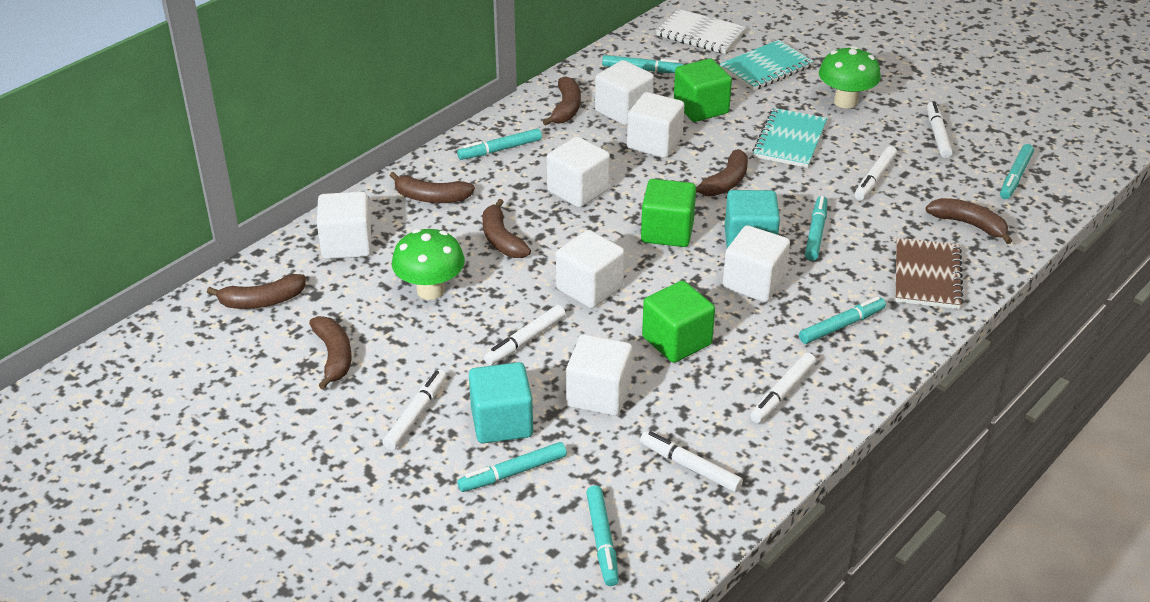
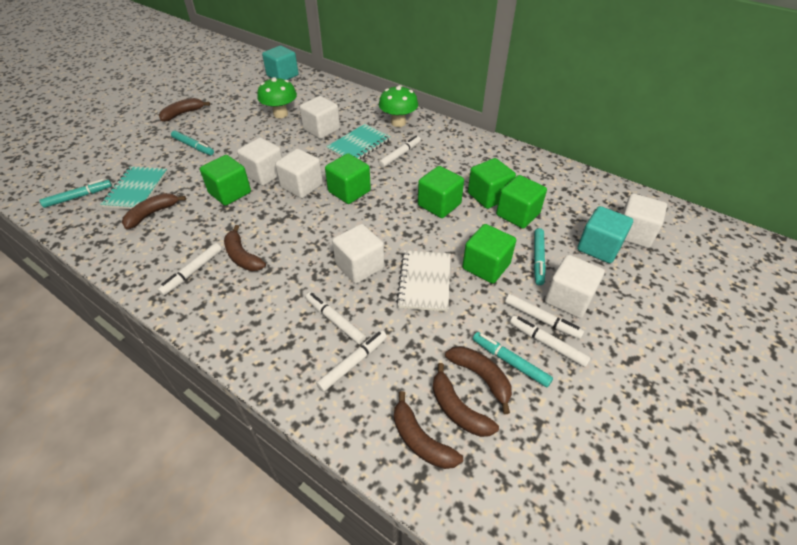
brown banana: [207,274,306,309] [309,316,351,390] [389,172,475,203] [482,199,531,258] [543,76,581,126] [696,149,748,196] [926,198,1012,244] = 7 -> [122,193,186,229] [159,98,210,122] [224,225,266,271] [394,391,463,469] [432,363,499,437] [445,346,512,414] = 6
brown notebook: [895,238,964,309] = 1 -> none = 0
green cube: [641,179,696,247] [642,281,715,363] [674,59,732,122] = 3 -> [200,155,251,206] [325,153,371,204] [418,166,464,218] [462,224,516,284] [468,158,516,209] [496,175,547,228] = 6
turquoise marker: [457,128,542,160] [457,442,567,492] [586,485,619,586] [602,55,684,73] [799,297,886,344] [805,196,828,261] [1000,144,1034,199] = 7 -> [39,179,112,208] [171,131,214,155] [473,332,553,387] [534,228,546,285] = 4
white cube: [317,191,371,259] [547,136,610,208] [556,230,625,308] [566,334,632,416] [595,60,654,125] [627,92,684,158] [723,225,790,302] = 7 -> [237,137,282,186] [275,149,323,198] [300,96,340,139] [332,224,384,284] [545,255,605,318] [621,193,667,248] = 6

